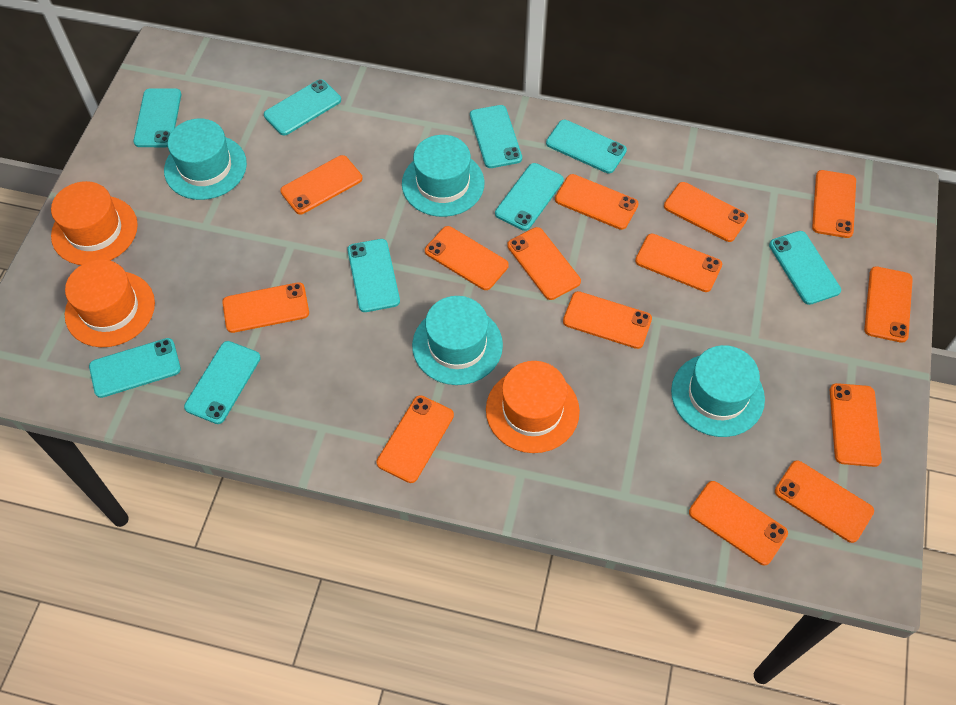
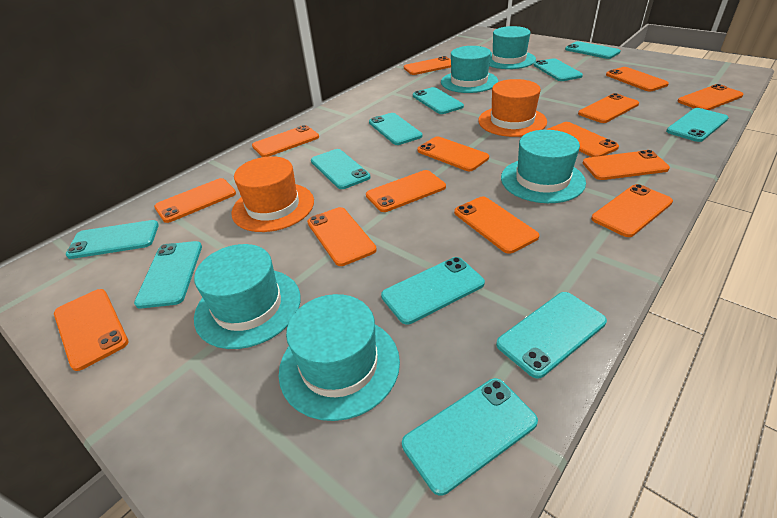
orange hat: [51,181,138,265] [65,259,155,347] [486,361,580,453] = 3 -> [232,156,314,232] [478,79,547,137] = 2
turquoise hat: [164,118,247,200] [402,135,484,217] [412,296,503,385] [671,345,765,437] = 4 -> [194,244,301,349] [279,294,400,421] [441,46,498,93] [489,26,536,69] [501,130,586,203] = 5
turquoise phone: [89,338,181,398] [133,88,181,147] [184,341,261,424] [264,79,341,135] [347,239,400,312] [470,105,522,168] [495,163,564,231] [546,120,627,174] [769,231,841,305] = 9 -> [65,220,159,259] [134,241,202,308] [311,149,370,189] [369,113,422,145] [381,257,485,325] [402,378,538,496] [413,87,464,114] [496,292,607,379] [533,58,583,81] [565,41,621,59] [666,108,729,142] = 11

